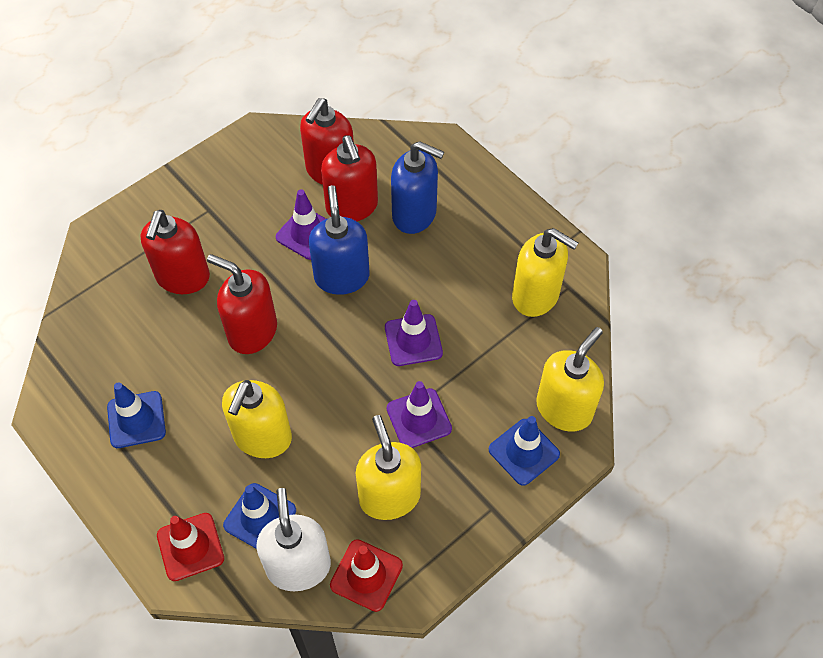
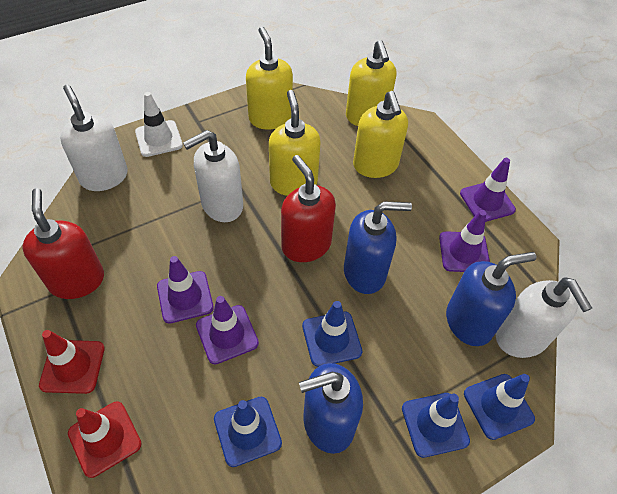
blue soap dispenser: [309,185,369,295] [391,141,444,234] = 2 -> [299,363,363,454] [344,202,412,294] [446,252,536,346] = 3
blue traffic cone: [107,382,166,448] [223,483,296,548] [489,416,560,486] = 3 -> [214,397,282,467] [302,301,362,367] [402,393,470,458] [464,374,535,440] = 4
purple traffic cone: [276,189,326,260] [385,300,443,366] [387,381,452,448] = 3 -> [157,256,214,324] [196,296,259,364] [439,210,490,272] [460,158,516,222] = 4
red soap dispenser: [140,210,210,294] [207,254,277,354] [300,98,354,185] [321,136,378,221] = 4 -> [22,188,104,299] [281,155,336,262] = 2
white soap dispenser: [256,488,331,591] = 1 -> [60,85,128,191] [183,130,243,222] [496,277,592,358] = 3
white traffic cone: none = 0 -> [135,92,183,157] = 1

